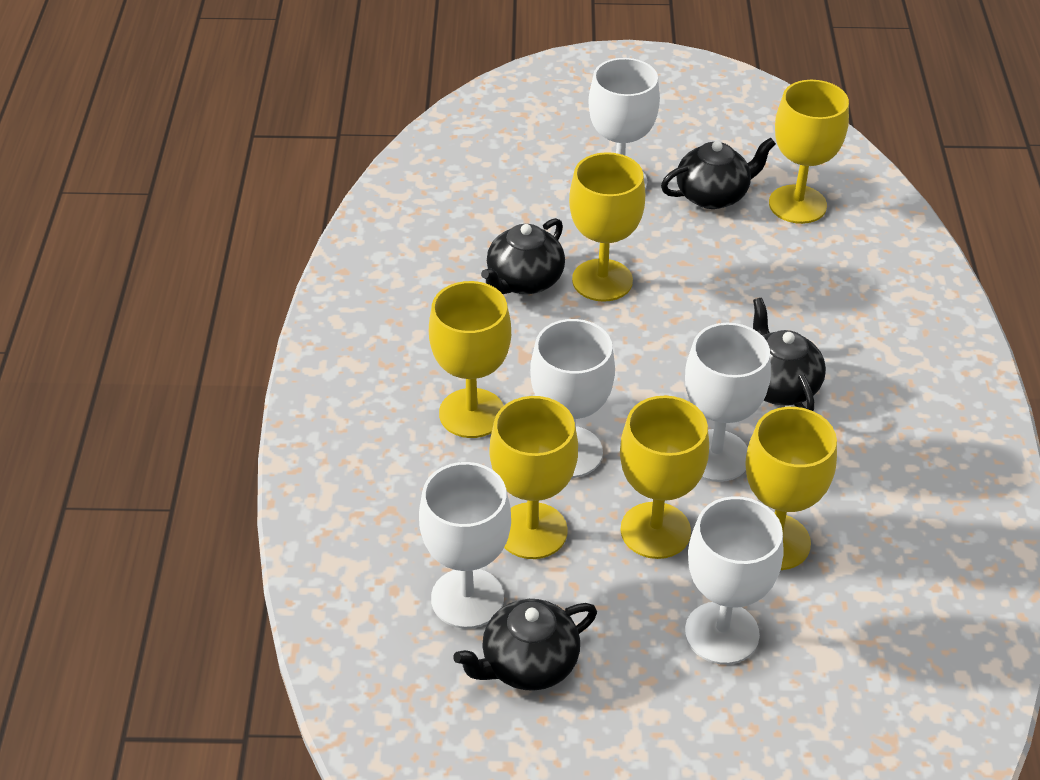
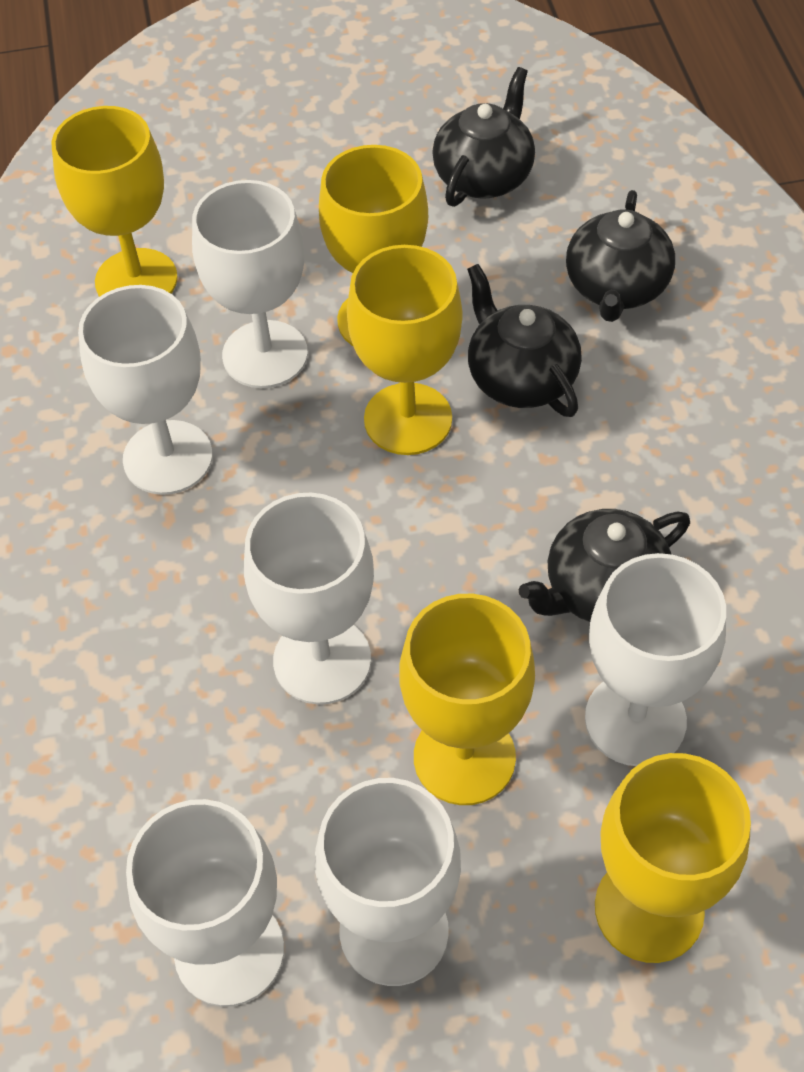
white goblet: [419,462,511,629] [530,319,615,478] [588,58,660,189] [685,323,771,482] [685,496,783,665] = 5 -> [78,285,213,495] [126,799,284,1007] [192,180,308,388] [244,493,374,705] [315,778,461,986] [585,553,726,766] = 6
yellow goblet: [429,281,511,438] [490,396,578,559] [569,152,645,302] [620,396,709,559] [746,407,837,570] [769,80,849,224] = 6 -> [51,106,178,297] [319,145,428,346] [347,245,462,455] [399,594,535,805] [595,753,751,963] = 5

